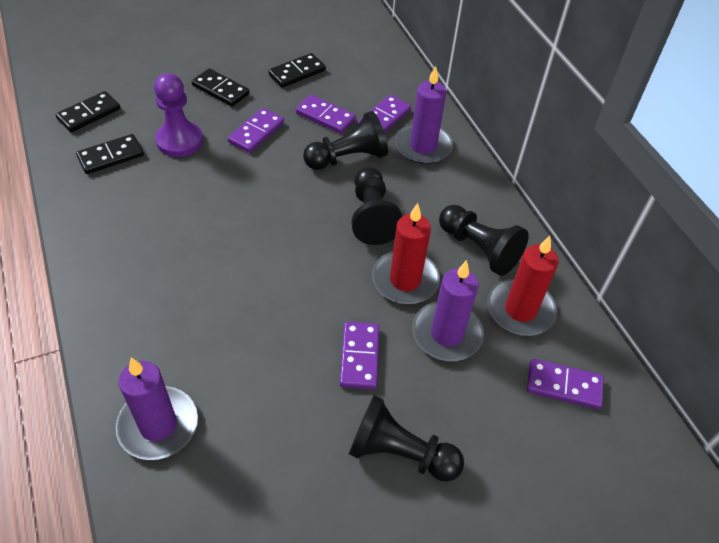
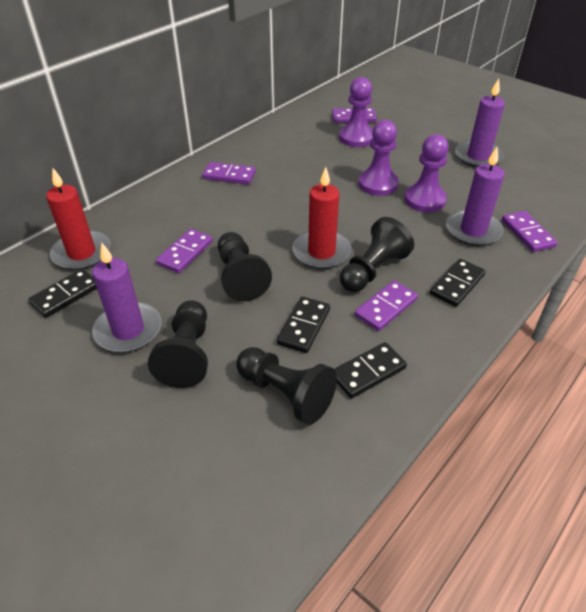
purple pawn: [154,73,203,157] = 1 -> [339,77,373,147] [359,120,399,196] [405,134,449,212] = 3

